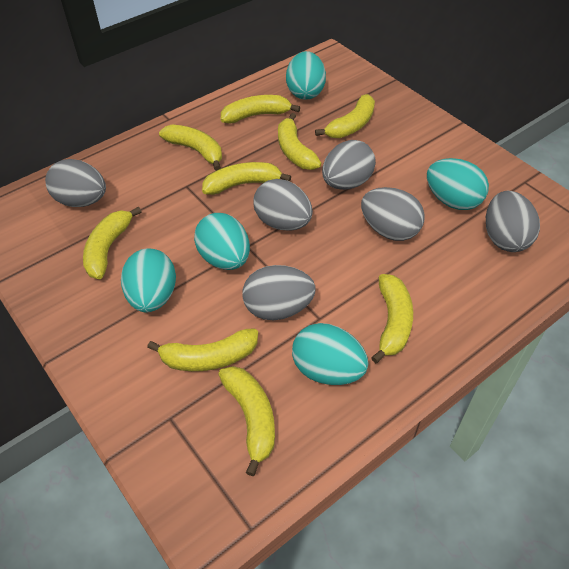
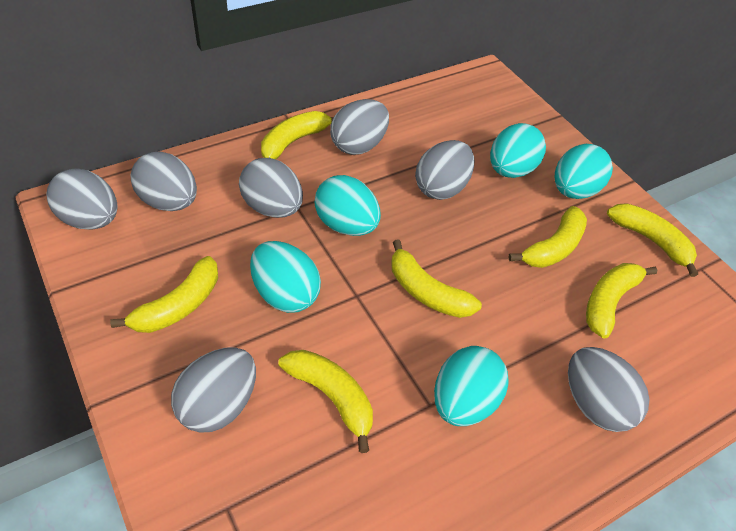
grey egg: [45,159,106,207] [242,265,316,320] [253,179,313,231] [322,140,376,190] [361,187,425,241] [486,191,540,252] = 6 -> [46,168,118,230] [131,151,197,211] [171,347,256,433] [239,158,303,218] [330,99,389,155] [415,140,474,200] [568,347,650,432] = 7
yellow banana: [83,207,142,279] [147,328,258,371] [159,124,222,171] [202,162,291,195] [218,366,275,476] [221,95,300,124] [278,113,322,170] [315,94,375,138] [371,274,413,363] = 9 -> [110,256,218,333] [261,111,334,160] [278,350,373,453] [391,239,482,318] [509,206,587,268] [586,263,657,338] [607,203,698,277] = 7

